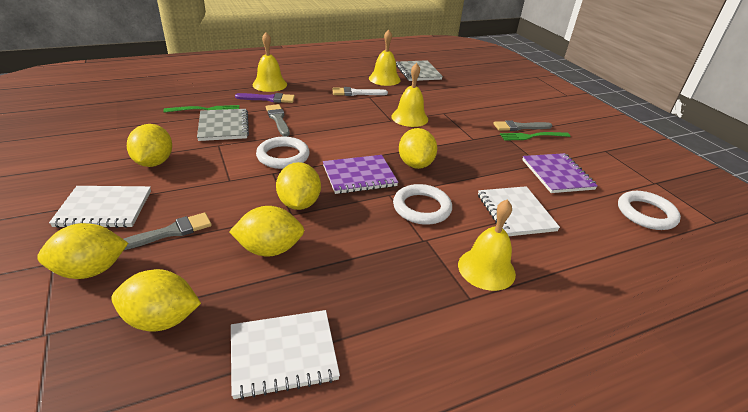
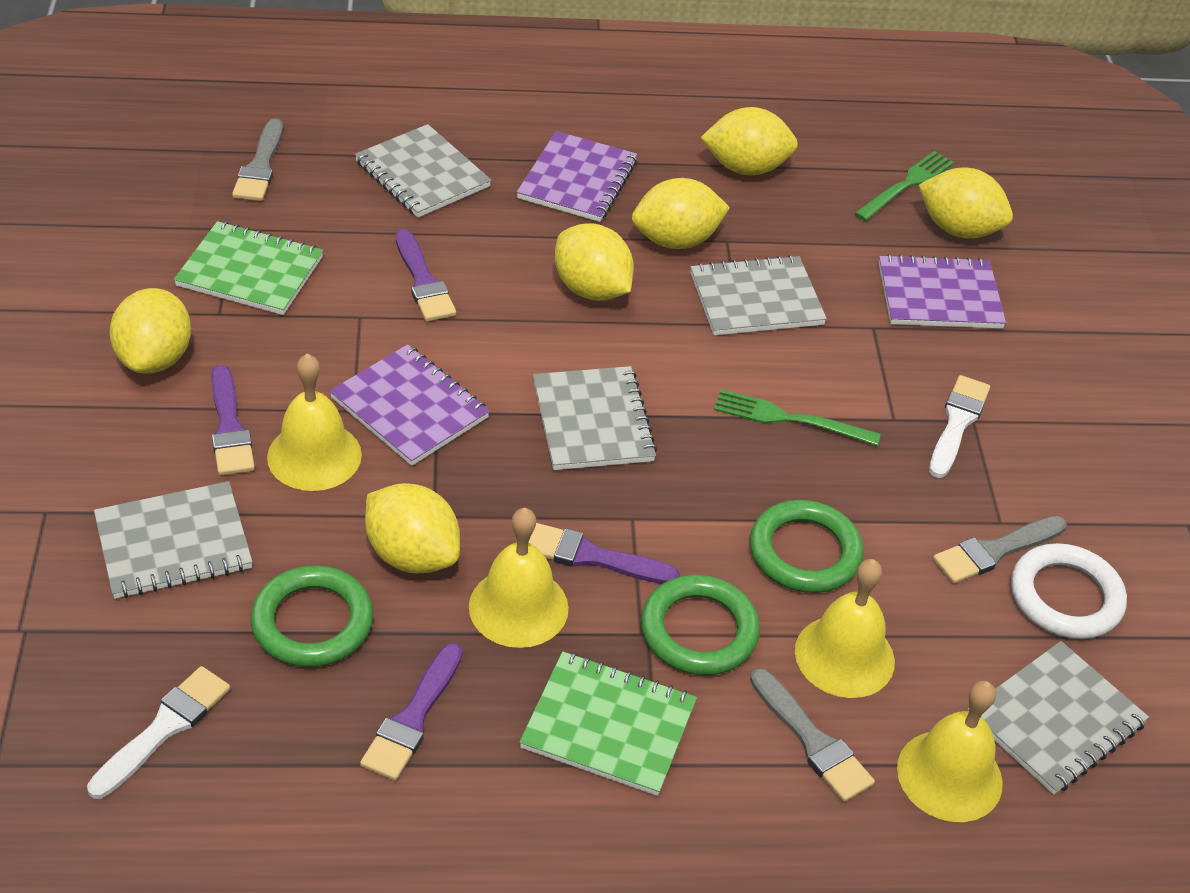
green notebook: none = 0 -> [174,221,323,315] [519,651,697,796] = 2
green ring: none = 0 -> [251,565,373,667] [641,575,760,675] [750,500,864,593] = 3
grey notebook: [197,109,249,141] [396,60,443,81] = 2 -> [94,481,253,599] [355,124,491,218] [533,366,657,470] [690,255,827,335] [968,641,1149,795] = 5
purple brush: [235,93,295,103] = 1 -> [211,365,255,475] [360,643,463,781] [396,229,456,321] [529,523,680,584] = 4
purple notebook: [323,155,398,194] [522,153,598,193] = 2 -> [330,344,490,466] [517,131,638,222] [878,254,1006,329] = 3
white brush: [332,87,388,96] = 1 -> [87,666,230,799] [929,375,990,478] = 2
white notebook: [49,186,151,228] [231,310,340,400] [478,186,560,236] = 3 -> none = 0
white ring: [256,137,310,169] [393,184,452,225] [618,191,681,230] = 3 -> [1011,543,1127,639] = 1

